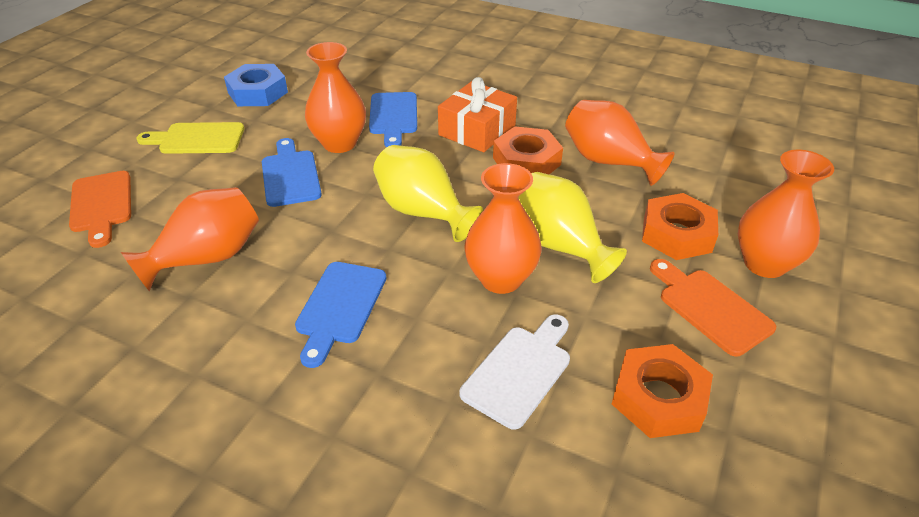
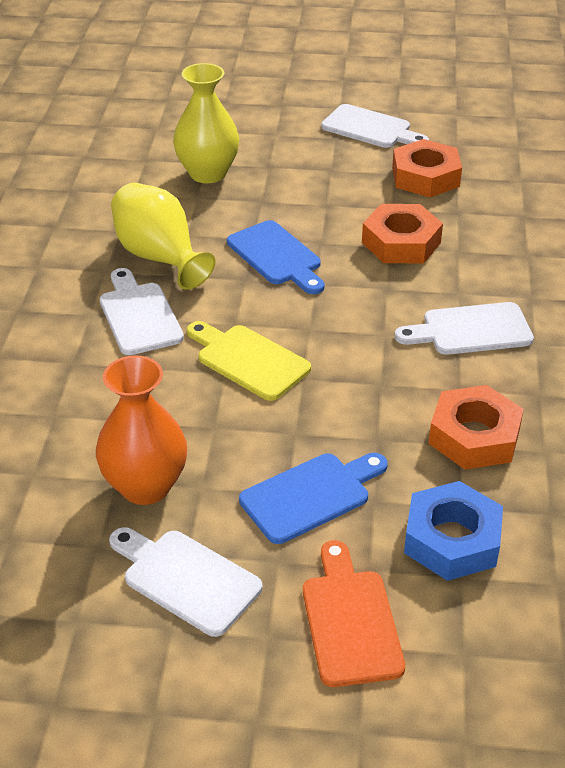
blue cutting board: [262,138,322,207] [295,262,386,368] [369,92,417,147] = 3 -> [227,220,325,294] [239,453,388,544] = 2
orange cutting board: [69,171,131,248] [650,259,776,356] = 2 -> [303,540,405,687] = 1
orange gift: [438,77,517,152] = 1 -> none = 0
orange vase: [121,187,259,291] [305,42,366,153] [465,163,542,294] [565,100,675,186] [738,150,834,278] = 5 -> [96,355,187,505] = 1
white cutting board: [460,314,570,430] = 1 -> [100,268,184,355] [109,527,262,637] [321,104,429,148] [395,302,534,355] = 4

